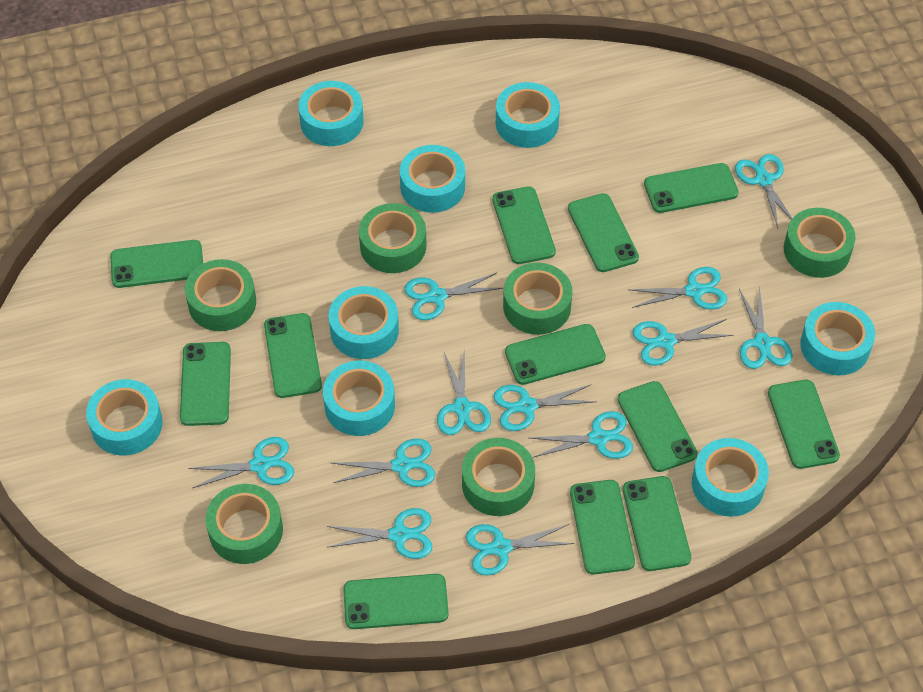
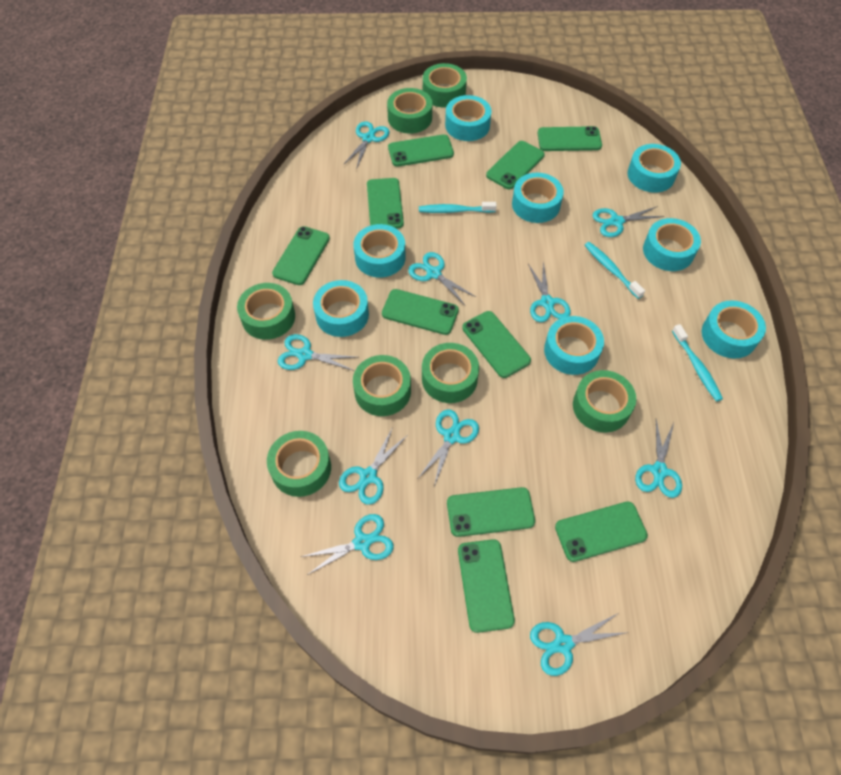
green phone: [110,240,203,288] [180,342,231,426] [264,313,322,398] [343,574,449,629] [492,186,556,264] [505,324,606,385] [568,193,639,272] [570,480,635,575] [618,381,697,472] [623,476,691,571] [644,163,739,213] [768,380,840,469] = 12 -> [272,226,330,285] [367,178,404,229] [382,289,459,335] [388,134,454,167] [447,487,535,537] [458,539,515,633] [462,311,531,378] [486,141,545,189] [538,126,602,151] [555,501,648,562] = 10
green tape: [185,259,256,331] [205,484,283,564] [359,203,426,273] [462,438,535,516] [503,263,573,335] [784,208,856,278] = 6 -> [237,283,295,340] [267,431,331,497] [353,355,411,416] [387,88,432,134] [422,343,479,403] [423,63,467,108] [573,370,636,432] = 7
turquoise scissors: [188,437,294,488] [327,508,432,559] [332,439,435,487] [404,273,503,320] [437,349,491,435] [466,524,574,576] [493,385,597,431] [530,411,633,459] [628,267,727,310] [633,319,734,366] [735,154,792,228] [739,286,793,369] = 12 -> [278,334,357,371] [301,514,394,575] [339,427,408,505] [343,121,390,169] [408,252,476,305] [418,410,479,486] [528,261,571,322] [530,614,629,676] [593,206,664,237] [635,420,682,498] = 10
turquoise toothbrush: none = 0 -> [419,202,497,213] [585,242,645,299] [672,324,723,402] = 3

